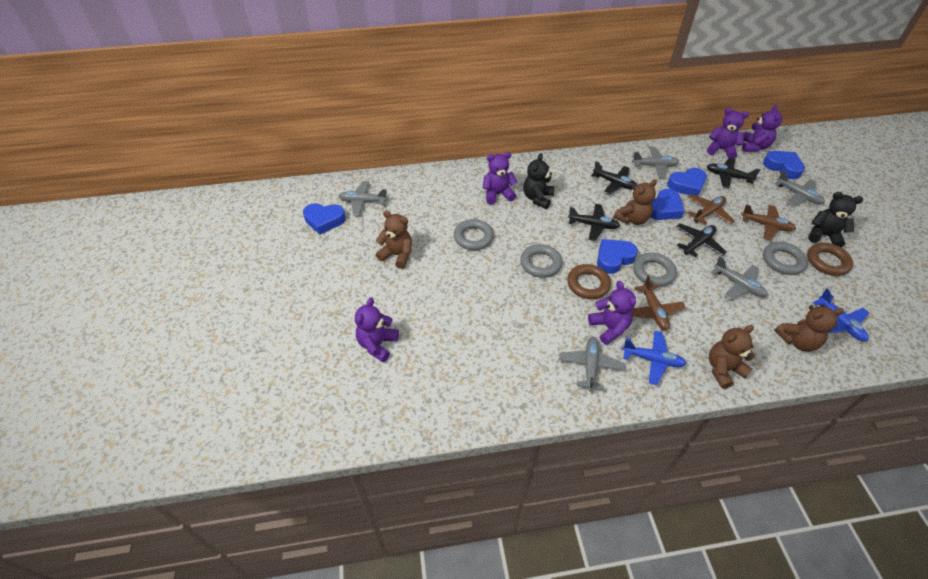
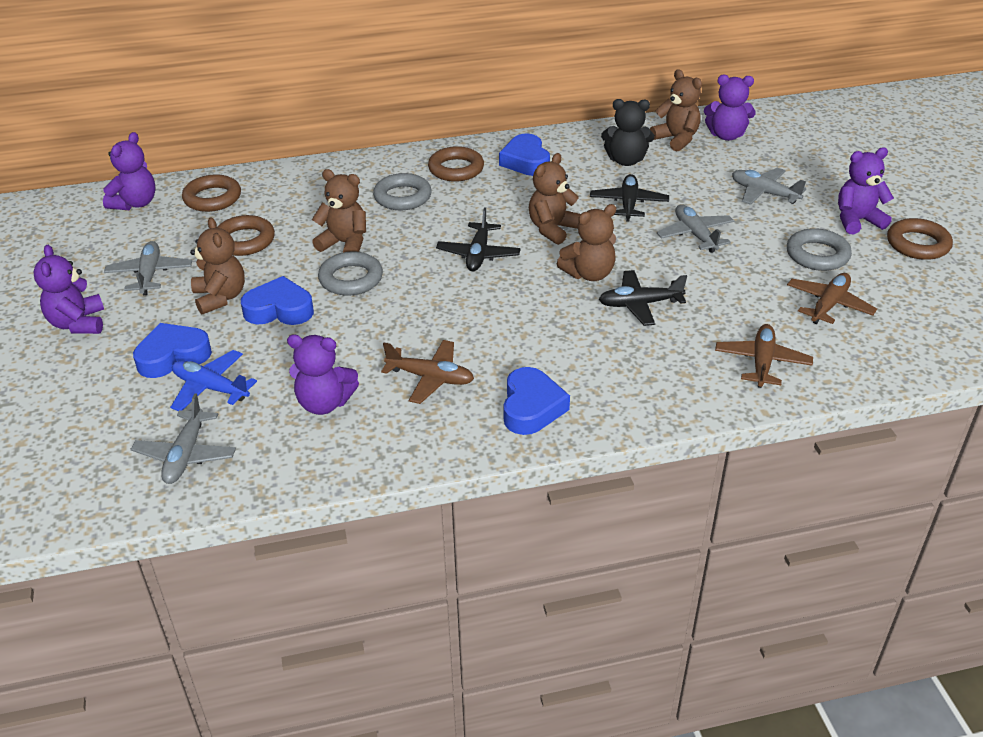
black plane: [568,204,620,241] [591,161,637,195] [676,223,727,257] [707,158,760,188] = 4 -> [436,207,521,271] [590,174,669,222] [599,270,687,326] = 3
black teddy bear: [523,153,554,209] [808,192,863,247] = 2 -> [601,99,654,166] = 1
blue heart: [303,203,346,235] [597,239,638,274] [650,189,684,220] [667,168,707,196] [763,151,805,179] = 5 -> [133,323,212,378] [241,276,314,325] [499,133,550,176] [503,367,570,435] = 4
blue plane: [622,331,687,385] [813,288,869,341] = 2 -> [170,350,257,411] = 1
brown ring: [567,264,611,299] [807,243,853,276] = 2 -> [182,174,241,212] [217,215,275,256] [428,146,484,182] [887,218,953,260] = 4
brown teddy bear: [376,211,412,269] [613,179,657,225] [709,325,755,389] [774,305,844,352] = 4 -> [190,217,245,314] [312,169,366,252] [529,153,581,245] [557,204,616,281] [650,69,702,152] = 5
grey plane: [339,181,388,216] [559,337,625,391] [632,147,679,178] [711,256,767,300] [775,170,825,205] = 5 -> [104,241,192,295] [130,393,236,484] [657,204,734,253] [732,168,806,205] = 4
grey ring: [454,219,494,250] [520,244,562,278] [633,253,677,287] [763,242,808,275] = 4 -> [318,251,383,296] [373,173,432,210] [787,228,852,271] = 3

